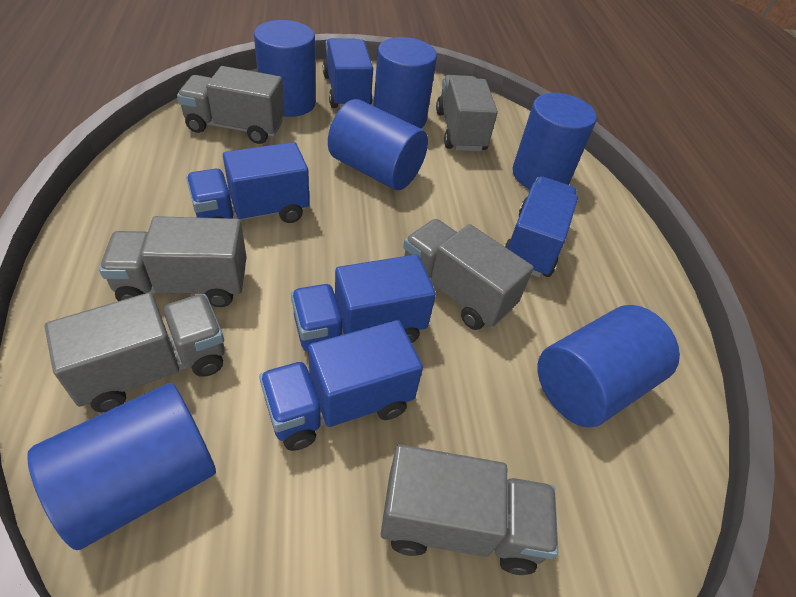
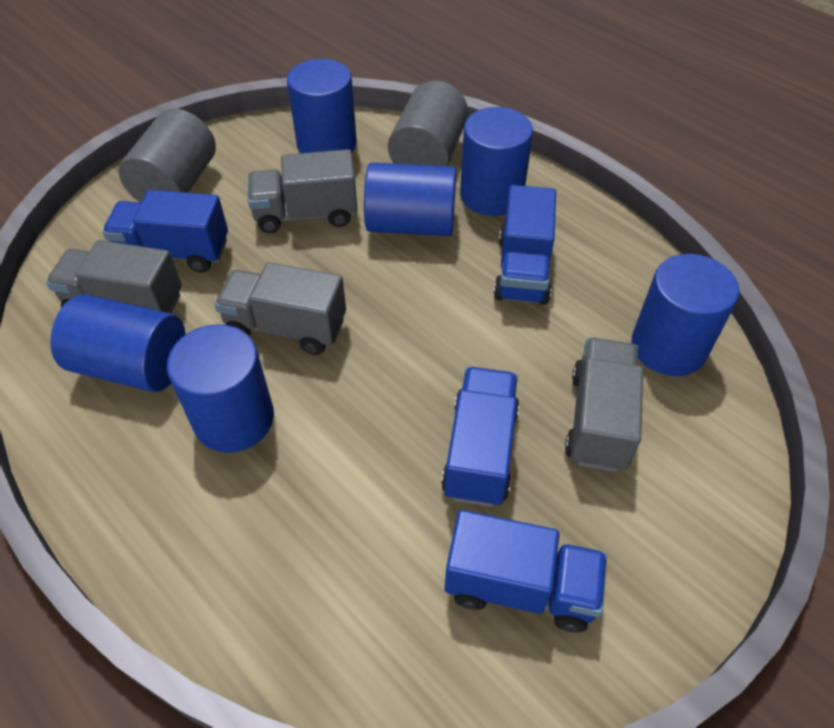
blue truck: [186,142,309,223] [259,320,423,451] [291,254,436,356] [323,38,373,108] [504,177,578,277] = 5 -> [102,190,228,273] [441,367,519,507] [444,510,607,633] [494,185,556,305] = 4
grey cylinder: none = 0 -> [118,108,216,203] [388,81,468,166] = 2
grey truck: [45,293,225,413] [99,216,247,307] [177,66,284,144] [381,445,558,575] [403,219,534,330] [436,75,498,151] = 6 -> [46,240,182,313] [215,262,346,355] [248,149,358,233] [565,338,644,472] = 4

